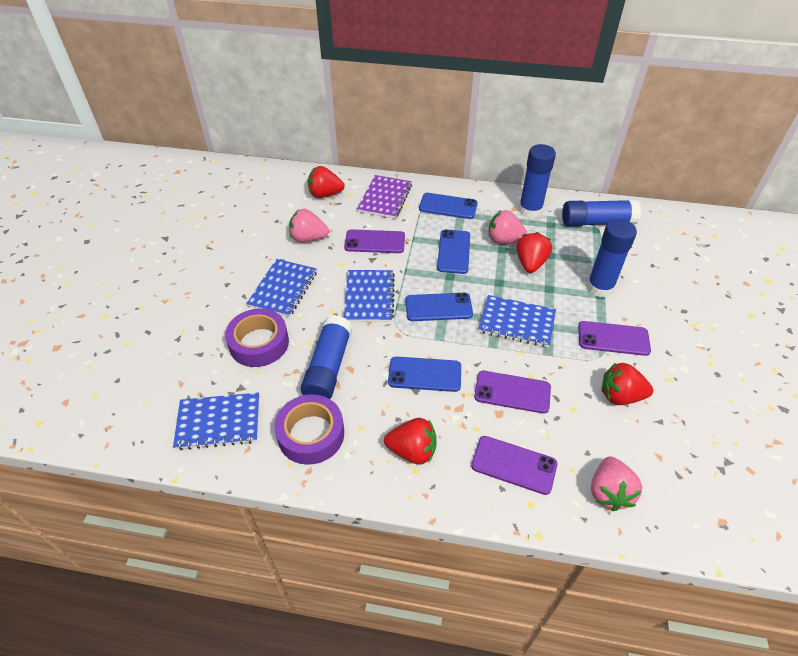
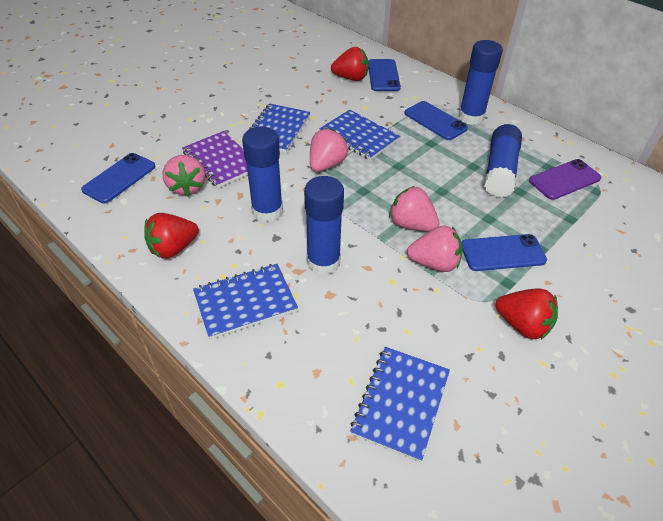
pink strawberry: [289,209,329,242] [489,210,528,244] [591,457,642,511] = 3 -> [163,155,205,196] [310,129,348,172] [389,186,439,231] [407,226,463,272] = 4
purple phone: [344,229,405,253] [471,436,557,495] [474,371,551,414] [578,321,651,356] = 4 -> [529,159,601,200] = 1
purple tape: [225,309,289,367] [274,394,344,465] = 2 -> none = 0
red strawberry: [307,166,345,198] [384,418,437,465] [516,232,552,273] [602,362,653,405] = 4 -> [144,213,199,259] [331,47,369,81] [495,288,558,339] = 3

